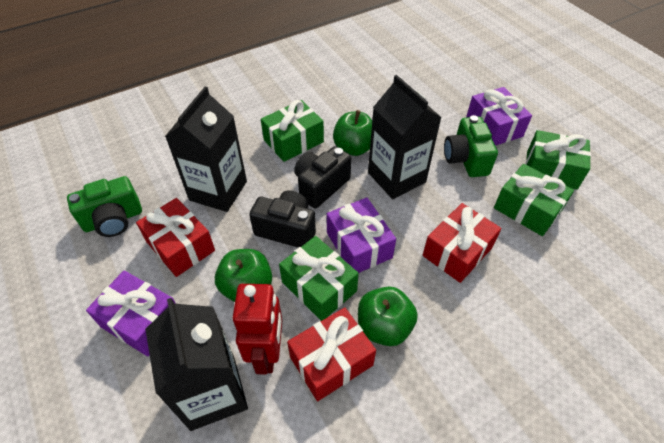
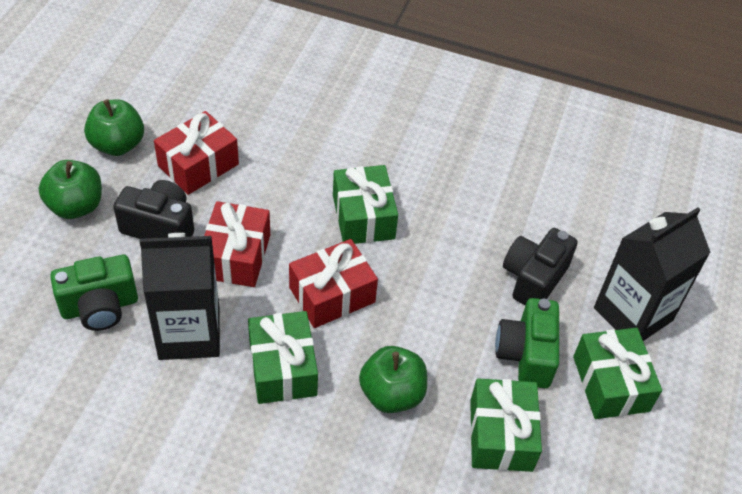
black carton: [145,298,248,431] [165,86,247,212] [368,75,442,199] = 3 -> [140,233,220,360] [594,207,711,341] = 2
purple gift: [86,270,176,356] [327,198,396,273] [466,87,532,146] = 3 -> none = 0
red robot: [233,284,283,374] = 1 -> none = 0

